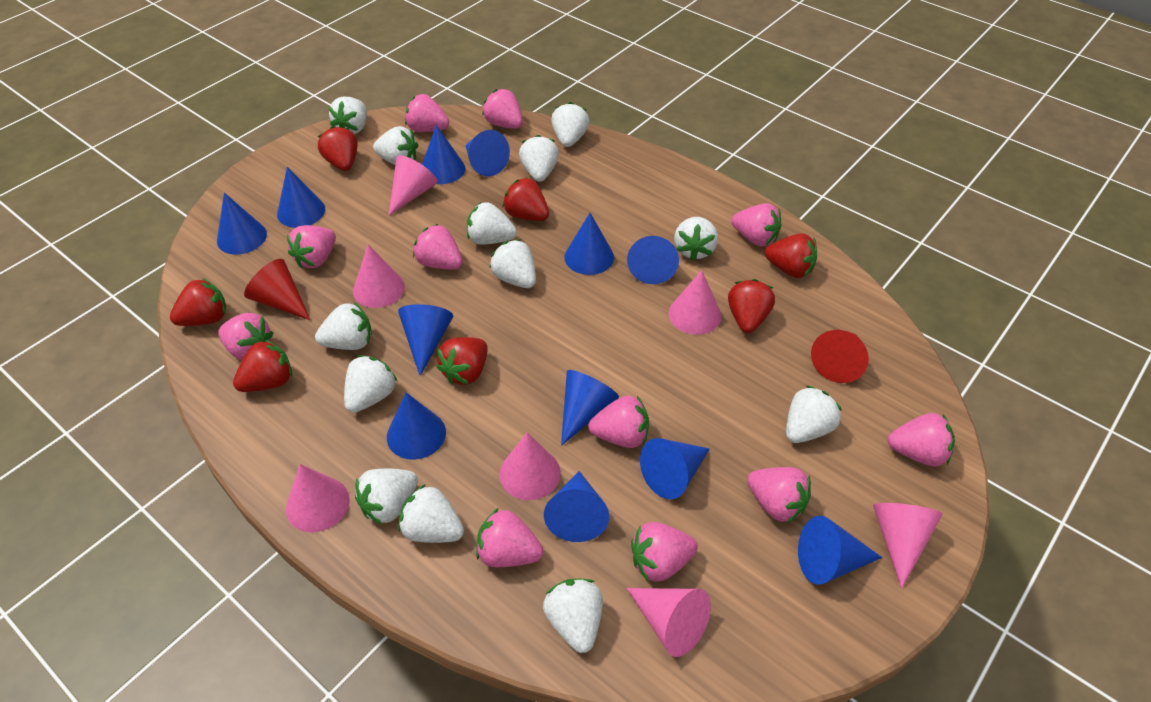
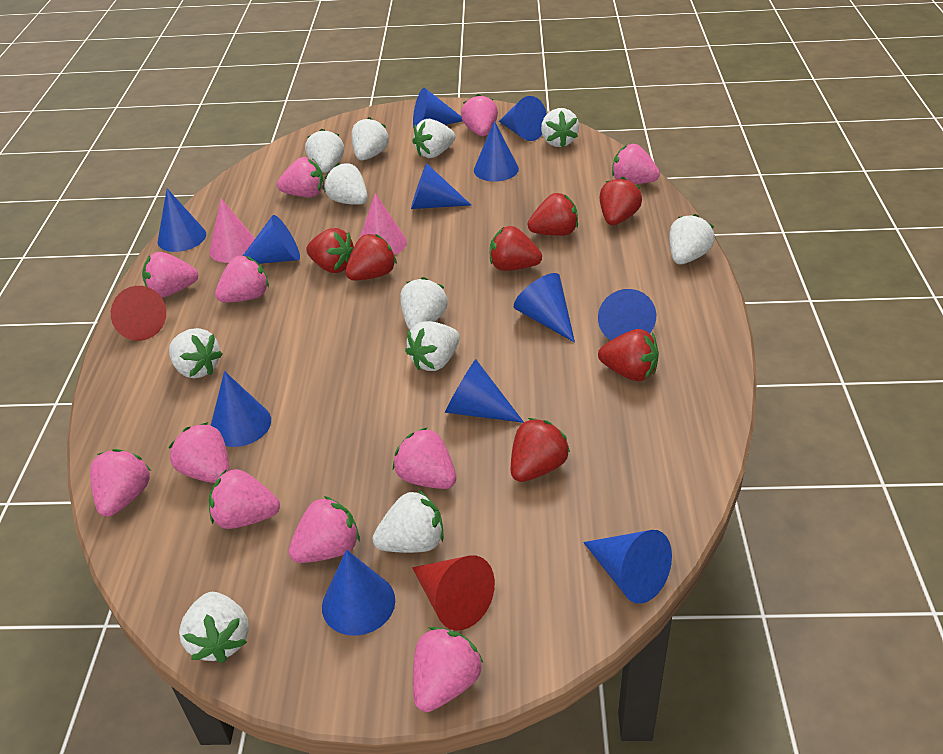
pink cone: [286,464,350,532] [353,245,405,308] [389,155,438,215] [500,433,561,500] [627,588,711,657] [669,270,721,335] [873,503,943,589] = 7 -> [209,199,255,263] [360,193,407,255] = 2
white strawberry: [315,302,372,350] [328,97,367,134] [344,355,397,413] [355,468,418,525] [373,126,418,165] [398,484,464,543] [467,202,517,245] [489,239,536,288] [519,135,559,182] [543,578,603,653] [551,102,589,147] [674,217,718,261] [786,385,842,443] = 13 -> [169,328,223,378] [179,592,249,663] [305,129,344,173] [324,163,368,205] [351,117,389,160] [372,490,444,553] [400,277,448,330] [405,321,460,371] [412,119,456,158] [541,108,579,147] [669,214,715,264] = 11

